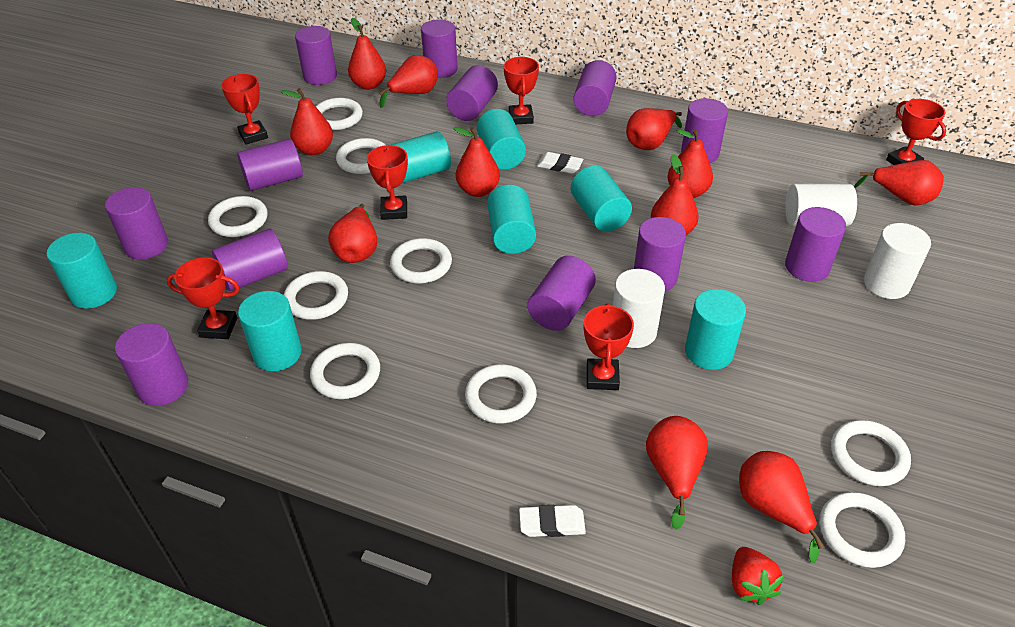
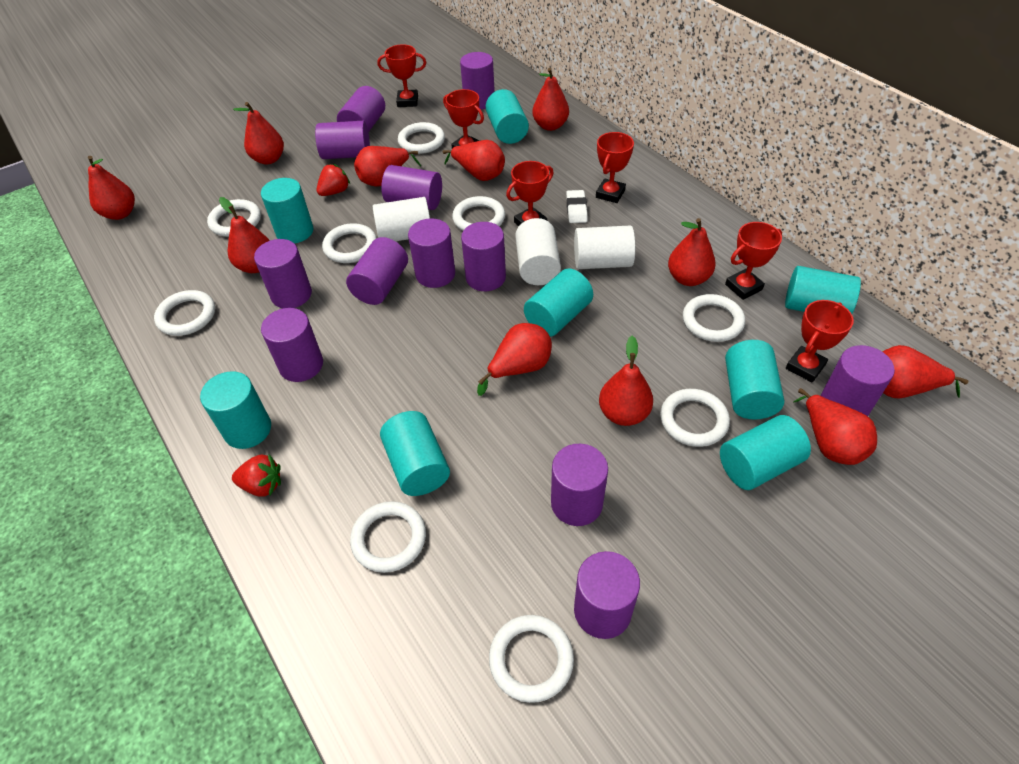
red strawberry: [732,547,784,605] = 1 -> [232,454,281,497] [316,164,350,196] = 2
turquoise cylinder: [47,233,117,309] [238,291,302,371] [391,131,451,183] [477,109,526,170] [487,185,536,254] [571,166,632,232] [685,289,746,370] = 7 -> [200,371,271,449] [261,178,313,243] [380,411,450,496] [486,89,529,144] [524,268,593,337] [720,415,811,490] [725,340,784,420] [785,266,861,314] = 8
white eraser: [519,505,586,537] [537,152,583,174] = 2 -> [566,190,588,223] = 1

